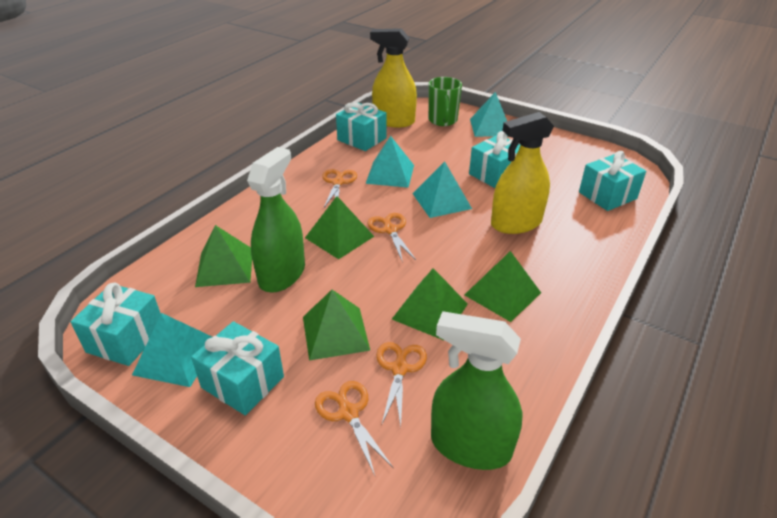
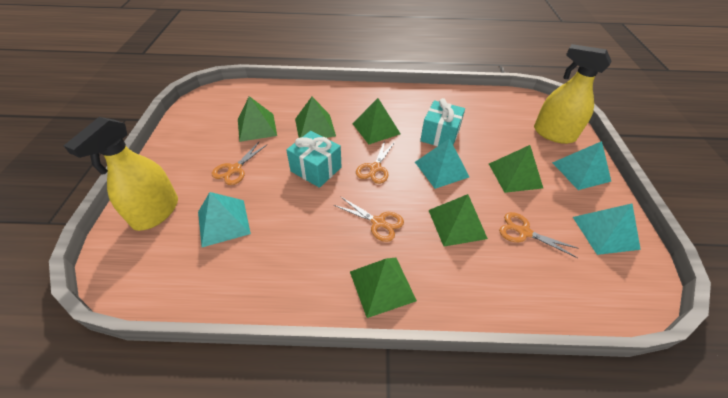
green mug: [428,77,462,126] = 1 -> none = 0
green pyramid: [195,225,252,287] [303,290,370,361] [305,196,374,259] [392,268,468,340] [465,251,541,322] = 5 -> [238,96,277,142] [295,97,336,138] [350,258,417,318] [352,98,401,144] [429,194,488,247] [489,145,543,193] = 6
green spray bottle: [247,147,305,293] [431,311,522,470] = 2 -> none = 0
turquoise gift: [70,282,161,366] [191,321,284,415] [336,102,386,151] [469,131,521,188] [579,151,646,211] = 5 -> [286,131,341,188] [420,98,465,146] = 2

